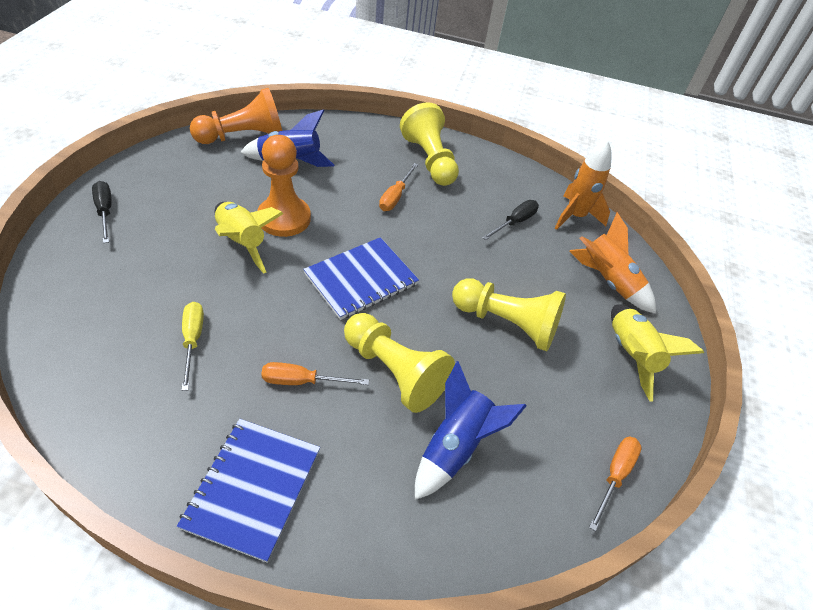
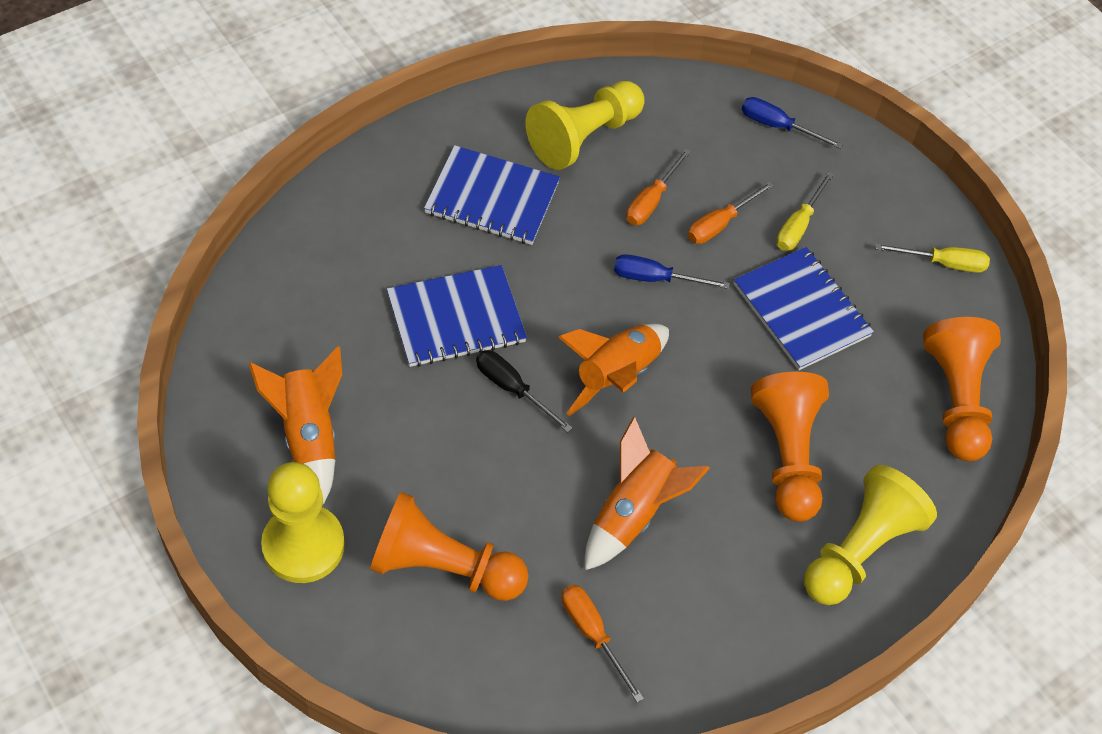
black screwdriver: [92,181,112,243] [482,200,539,240] = 2 -> [476,350,573,433] = 1
blue notebook: [177,419,320,563] [303,237,419,320] = 2 -> [387,265,527,367] [424,145,560,245] [734,247,874,370] = 3
blue rocket: [240,110,334,167] [415,361,526,500] = 2 -> none = 0
blue screwdriver: none = 0 -> [614,254,730,289] [742,97,843,149] = 2
orange pawn: [190,88,282,144] [257,135,311,237] = 2 -> [370,492,529,601] [751,372,829,522] [923,317,1001,461] = 3
orange rocket: [555,140,612,230] [569,212,656,314] = 2 -> [249,346,342,505] [558,324,669,416] [585,417,710,570] = 3
yellow rocket: [215,202,284,274] [611,304,704,402] = 2 -> none = 0
yellow screwdriver: [181,302,204,391] = 1 -> [776,172,834,251] [875,244,990,273] = 2

